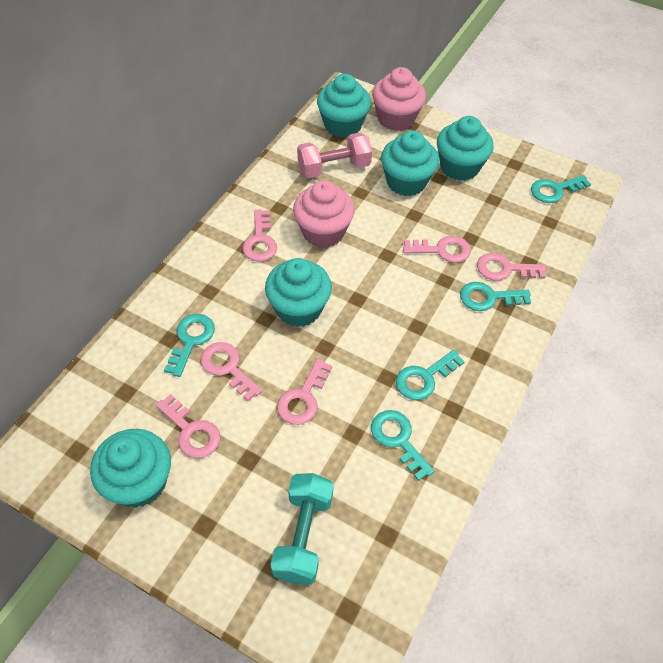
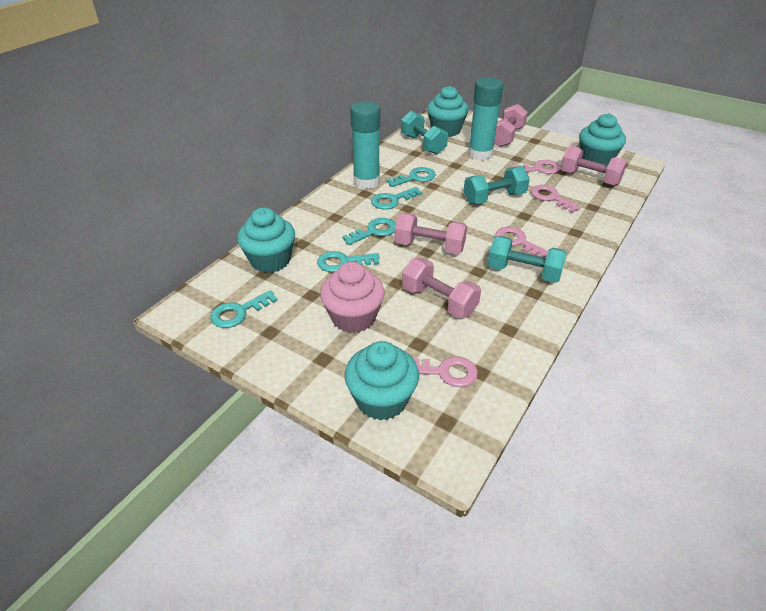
pink cupcake: [293,180,355,248] [372,67,426,131] = 2 -> [320,262,385,333] = 1
pink dumbbell: [297,132,372,178] = 1 -> [394,213,467,254] [402,258,481,318] [494,104,528,147] [560,146,627,186] = 4
pink key: [156,394,220,458] [201,342,262,401] [243,210,277,262] [277,359,333,425] [403,236,471,263] [477,253,546,281] = 6 -> [414,356,478,387] [495,227,548,258] [511,160,560,174] [531,185,581,213] = 4
turquoise cupcake: [90,429,171,508] [265,258,332,327] [317,74,371,138] [381,131,439,196] [437,116,494,181] = 5 -> [237,207,295,273] [344,341,419,421] [427,86,469,137] [579,113,626,165] = 4
turquoise dumbbell: [270,473,334,585] = 1 -> [401,111,448,154] [464,166,530,204] [488,236,567,283] = 3
turquoise glue stick: none = 0 -> [350,101,380,189] [468,77,503,160] = 2

